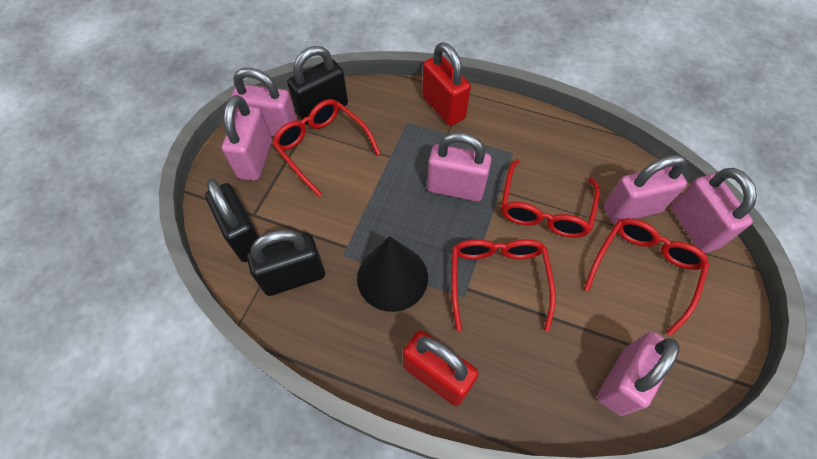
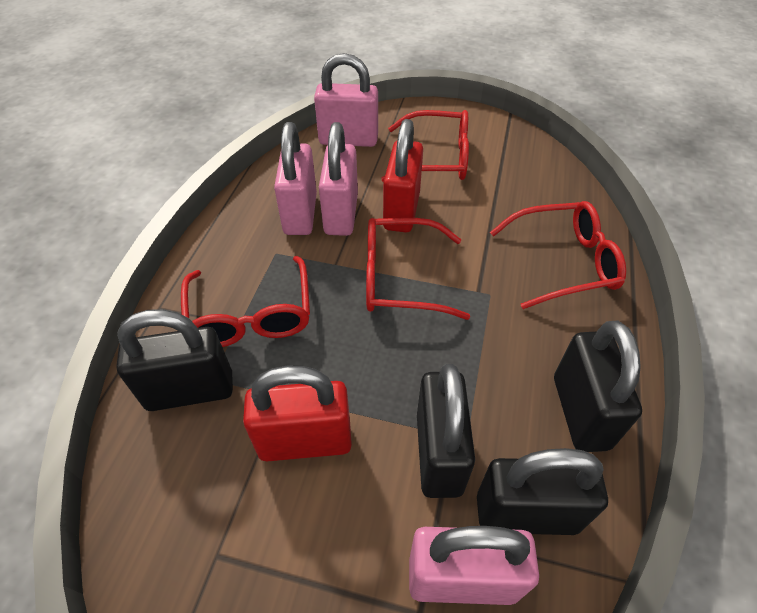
black cone: [357,236,428,312] = 1 -> none = 0
black padlock: [205,179,259,262] [247,229,325,296] [287,46,348,125] = 3 -> [116,309,233,411] [417,364,475,498] [477,448,608,535] [554,321,642,452] = 4
pink padlock: [222,95,272,181] [230,68,297,136] [427,132,491,202] [597,332,680,416] [604,155,687,223] [671,168,757,253] = 6 -> [274,122,317,235] [314,53,378,147] [319,122,358,236] [409,526,539,605] = 4

